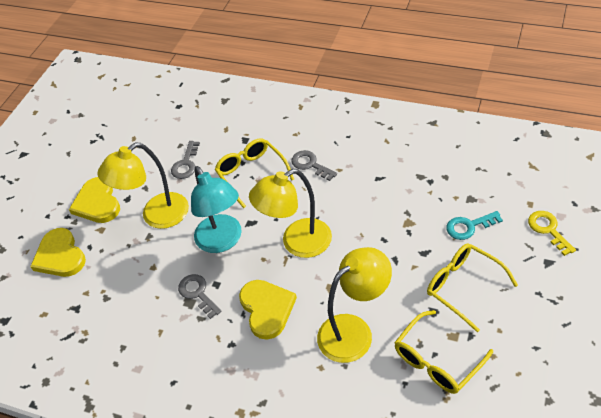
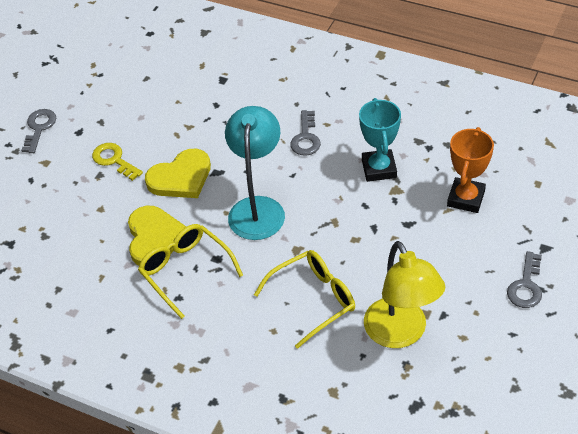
orange trophy: none = 0 -> [447,127,494,213] = 1
turquoise key: [446,211,503,240] = 1 -> none = 0
turquoise trophy: none = 0 -> [359,98,401,182] = 1
yellow glasses: [215,138,295,208] [394,310,493,394] [427,243,518,332] = 3 -> [138,224,243,319] [254,250,355,349] = 2
yellow heart: [30,228,86,277] [69,177,120,223] [239,280,297,340] = 3 -> [128,206,186,266] [145,149,211,198] = 2
yellow lamp: [97,143,189,229] [249,169,332,258] [317,247,392,363] = 3 -> [364,241,445,348] = 1

